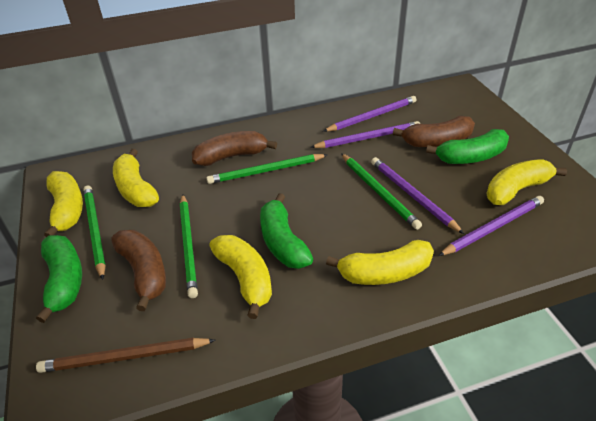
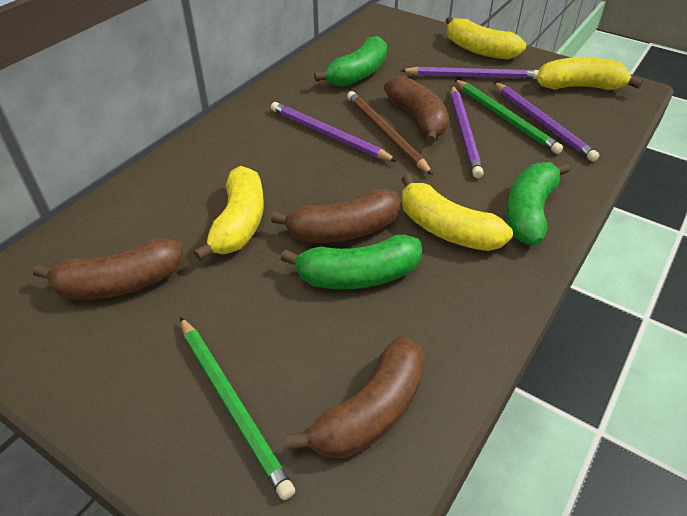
brown banana: [111,230,166,311] [192,131,277,166] [393,116,475,147] = 3 -> [33,238,183,300] [271,189,401,243] [287,336,425,459] [384,76,449,144] = 4
green pencil: [83,185,106,280] [180,194,198,298] [206,154,327,184] [341,153,422,230] = 4 -> [180,317,295,500] [454,79,563,154] = 2
yellow banana: [44,171,83,237] [113,149,159,207] [209,235,272,319] [326,240,434,285] [486,159,567,205] = 5 -> [194,166,264,261] [401,175,513,251] [445,17,526,59] [537,57,643,90] = 4

